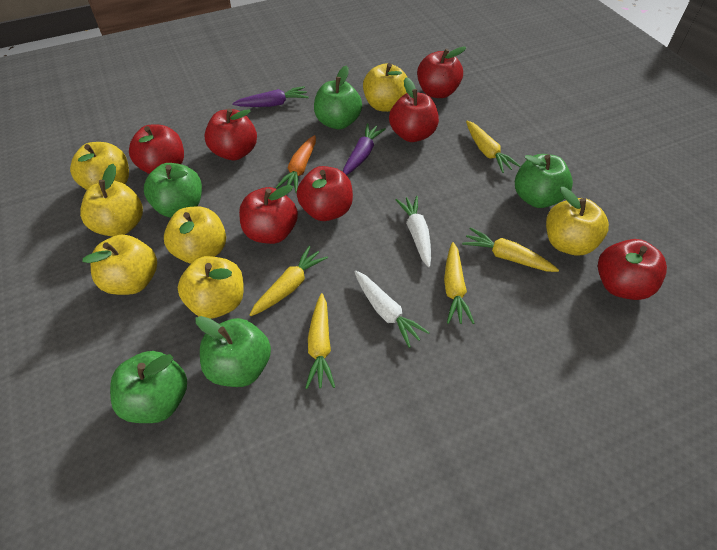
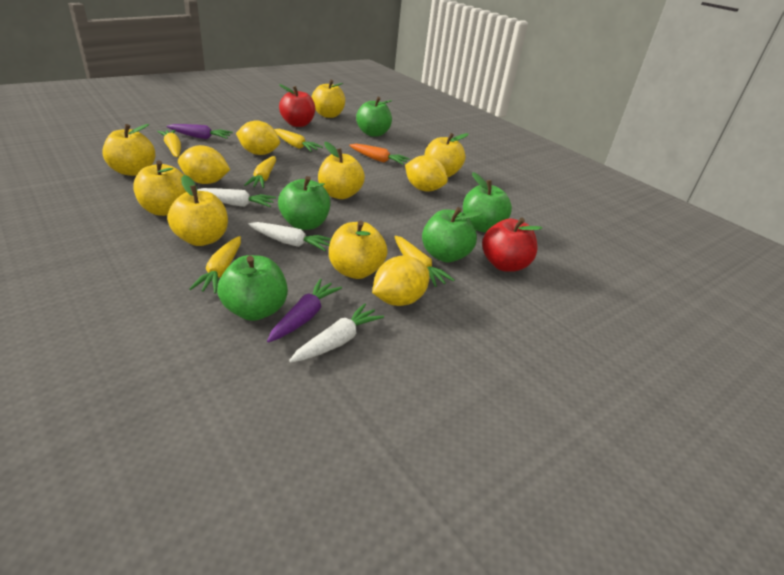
red apple: [129,125,184,174] [204,108,257,160] [239,185,298,244] [297,166,353,221] [389,77,439,142] [417,46,466,98] [598,239,667,300] = 7 -> [279,84,315,127] [482,217,542,272] = 2
white carrot: [355,271,430,348] [395,196,431,267] = 2 -> [197,188,276,207] [248,222,331,251] [289,303,384,362] = 3
yellow lemon: none = 0 -> [178,145,230,184] [236,120,280,155] [372,256,429,306] [405,155,448,192] = 4

